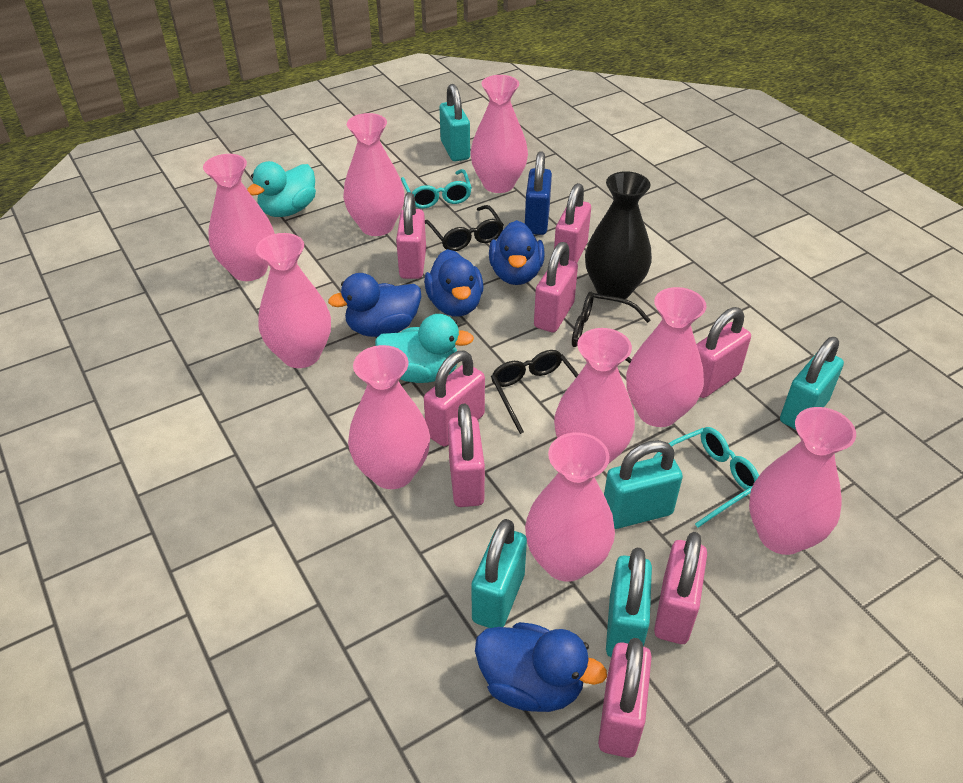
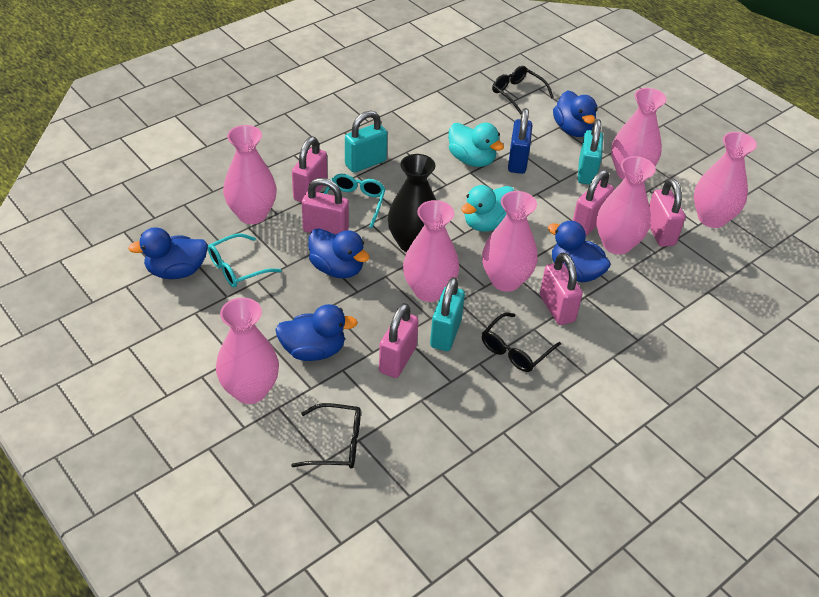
blue duck: [328,273,421,337] [424,249,484,317] [475,622,607,712] [489,220,545,285] = 4 -> [128,227,208,279] [275,304,358,361] [308,228,370,278] [548,221,611,282] [553,90,597,137] = 5
pink padlock: [396,192,426,279] [424,351,485,446] [448,404,485,507] [534,242,578,332] [554,183,591,263] [598,638,652,758] [654,532,707,644] [696,307,751,398] = 8 -> [292,137,327,202] [302,178,349,235] [379,303,419,378] [540,253,583,325] [573,170,614,236] [649,178,685,247] = 6
pink vase: [203,154,275,281] [256,233,331,368] [343,113,404,236] [348,345,430,489] [471,75,528,193] [525,432,615,582] [554,328,635,464] [626,287,707,427] [749,407,856,555] = 9 -> [216,298,279,404] [223,125,277,224] [403,200,459,302] [482,191,538,292] [596,156,656,254] [611,88,667,180] [694,132,757,228] = 7
turquoise padlock: [440,84,470,161] [471,519,527,628] [604,440,683,529] [606,548,652,657] [780,337,844,430] = 5 -> [345,111,387,173] [430,277,465,351] [578,119,603,185] = 3

